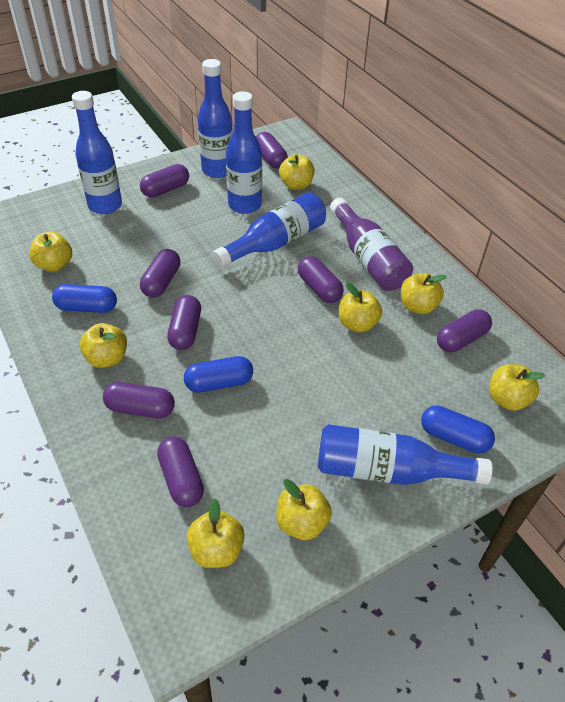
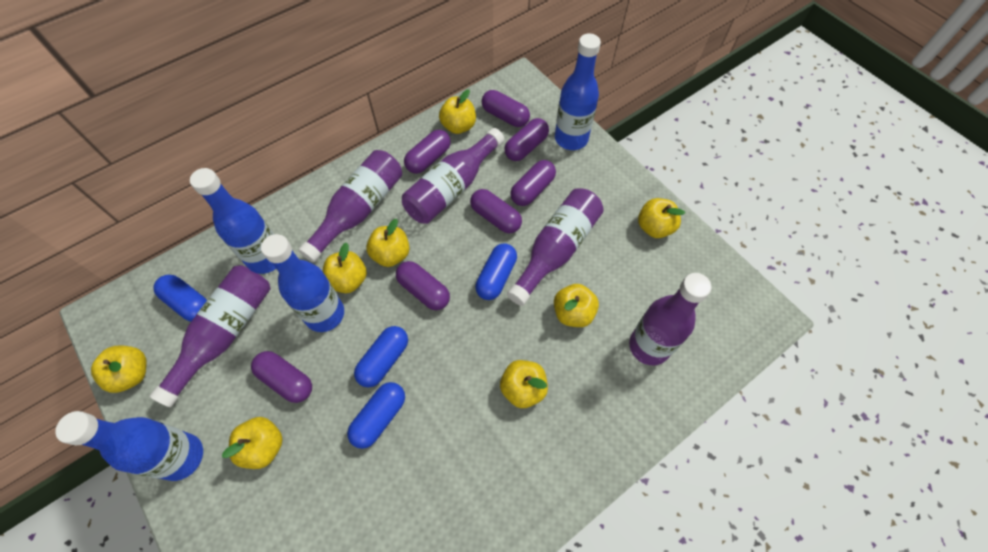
blue bottle: [72,91,122,214] [198,59,233,178] [212,192,326,268] [226,91,262,214] [318,424,493,485] = 5 -> [55,411,203,481] [190,168,276,274] [261,234,344,332] [555,33,601,150] = 4
blue capsule: [52,284,117,313] [184,356,253,393] [421,406,495,453] = 3 -> [153,275,207,322] [347,382,405,449] [354,326,408,388] [475,243,517,300] = 4
purple bottle: [330,198,413,291] = 1 -> [149,265,271,407] [298,150,402,263] [402,128,504,224] [507,188,604,306] [629,273,712,365] = 5
purple capsule: [103,382,175,418] [140,164,189,198] [140,249,180,298] [157,436,204,507] [167,295,201,350] [256,132,288,169] [298,256,344,303] [437,309,492,352] = 8 -> [251,351,312,403] [396,261,450,310] [404,130,451,174] [470,189,522,234] [482,90,530,127] [504,118,549,161] [510,160,556,206] = 7

